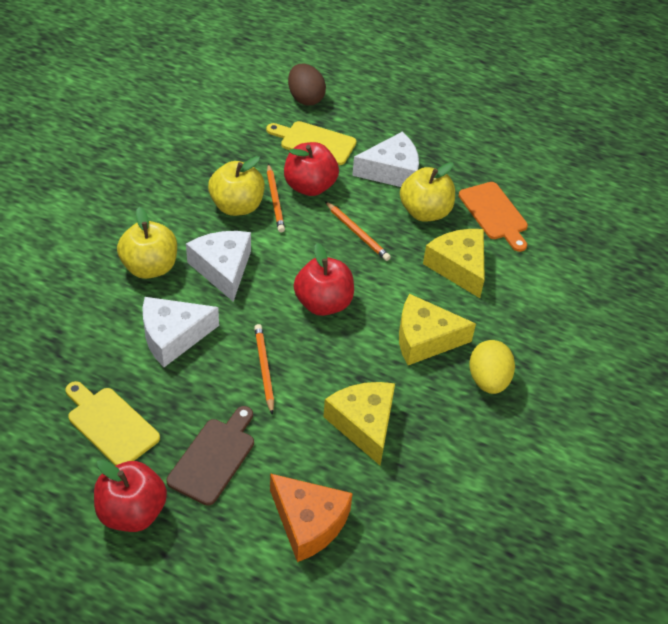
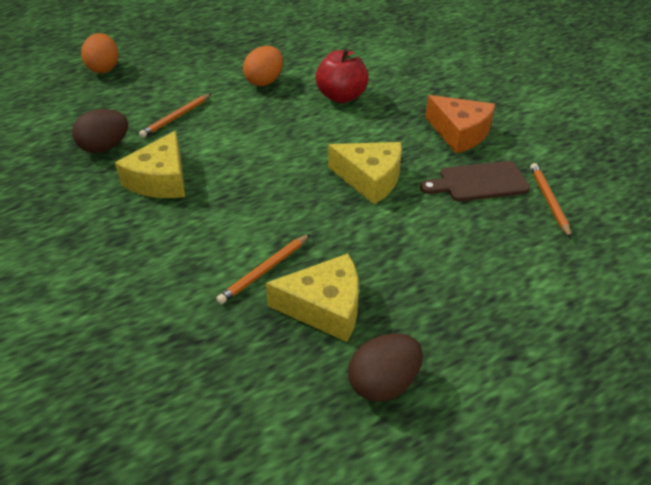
brown egg: [288,64,326,106] = 1 -> [72,109,128,153] [348,333,423,402] = 2
orange cutting board: [459,182,528,252] = 1 -> none = 0
orange egg: none = 0 -> [81,33,118,73] [243,46,283,86] = 2
red apple: [94,460,167,532] [284,142,339,196] [294,243,354,316] = 3 -> [316,48,369,103] = 1
white cheese: [142,297,219,367] [186,231,251,302] [352,132,419,187] = 3 -> none = 0
yellow apple: [117,207,177,279] [208,156,265,216] [400,162,455,222] = 3 -> none = 0
yellow cutting board: [65,381,160,466] [266,121,356,165] = 2 -> none = 0
yellow egg: [469,340,515,394] = 1 -> none = 0

